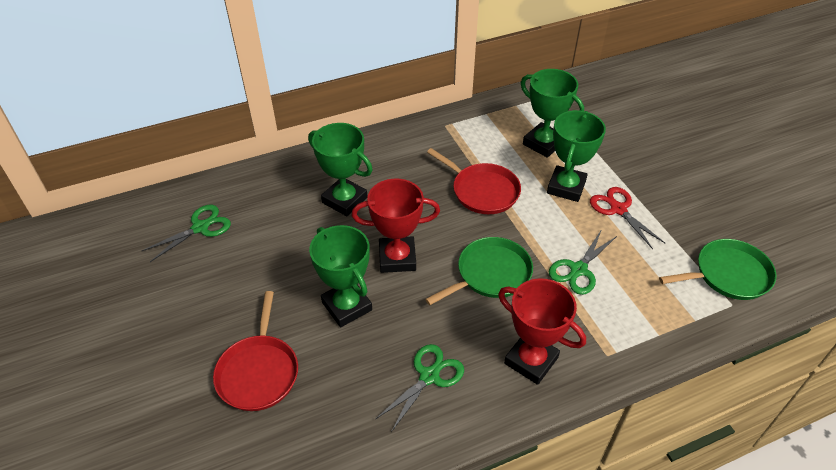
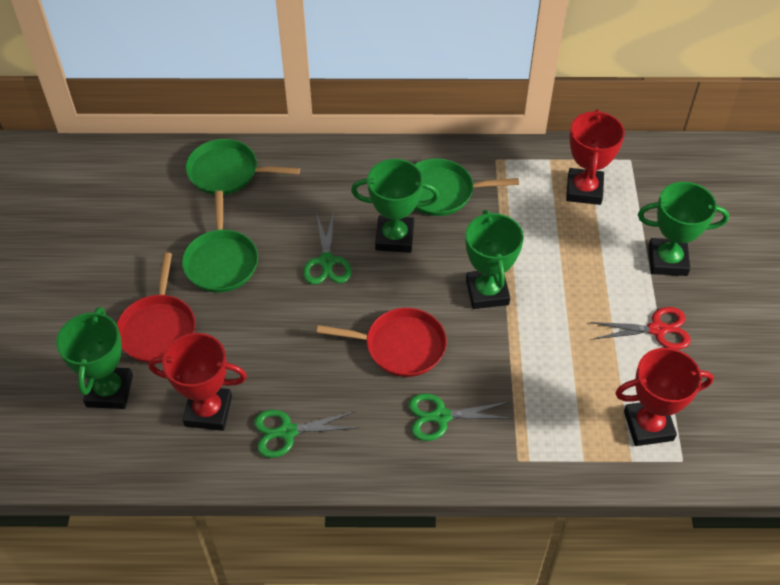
green pan: [425,237,533,305] [659,239,777,300] = 2 -> [182,191,258,293] [186,139,300,195] [414,158,519,216] = 3
red trophy: [352,179,440,273] [498,278,586,385] = 2 -> [149,333,247,431] [566,109,625,205] [615,348,714,446] = 3

